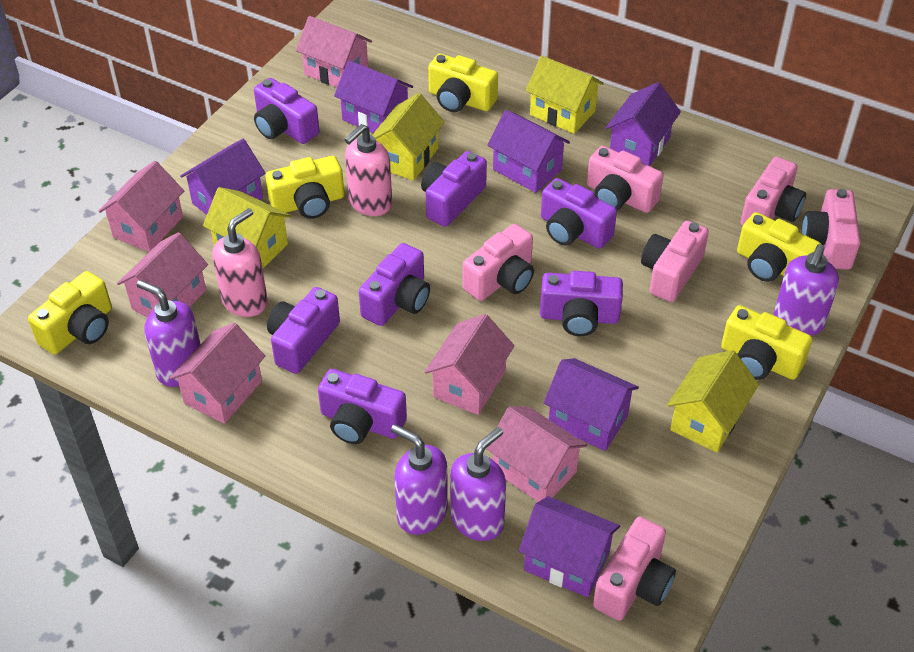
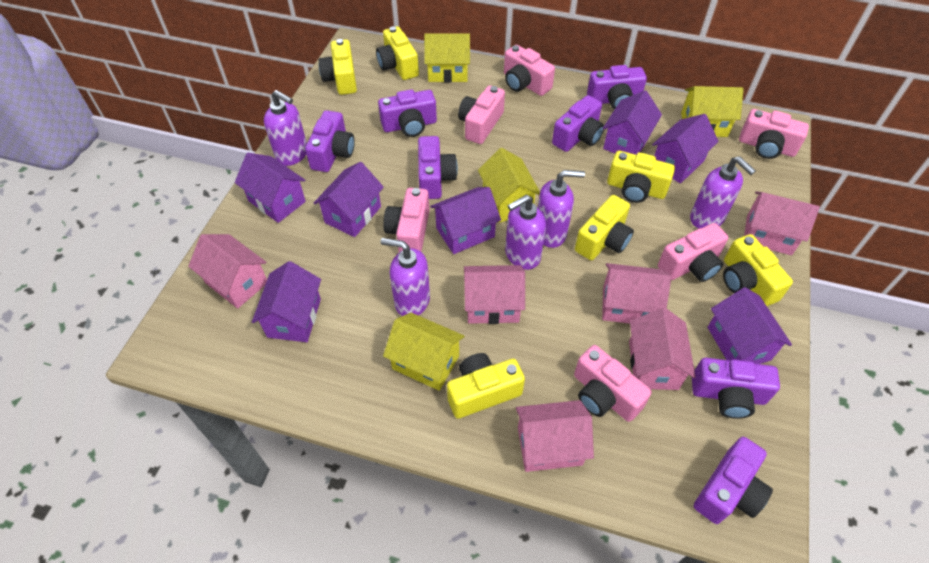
pink soap dispenser: [212,208,268,317] [344,124,392,216] = 2 -> none = 0
purple house: [180,139,266,215] [334,60,413,133] [487,110,570,193] [519,496,620,597] [544,358,639,451] [606,82,681,166] = 6 -> [235,153,306,223] [252,261,321,342] [314,162,384,237] [430,187,501,254] [602,90,662,155] [652,114,719,183] [707,287,792,364] = 7
purple soap dispenser: [137,280,200,387] [391,424,448,535] [450,427,506,541] [774,244,839,336] = 4 -> [264,90,307,166] [381,238,430,316] [505,195,546,270] [538,170,585,248] [690,156,756,229] = 5
yellow camera: [28,271,112,355] [266,156,344,219] [428,54,498,112] [721,305,812,380] [737,212,821,282] = 5 -> [319,39,357,95] [376,26,419,80] [447,353,525,419] [575,195,634,260] [607,151,675,203] [723,234,793,306] = 6

